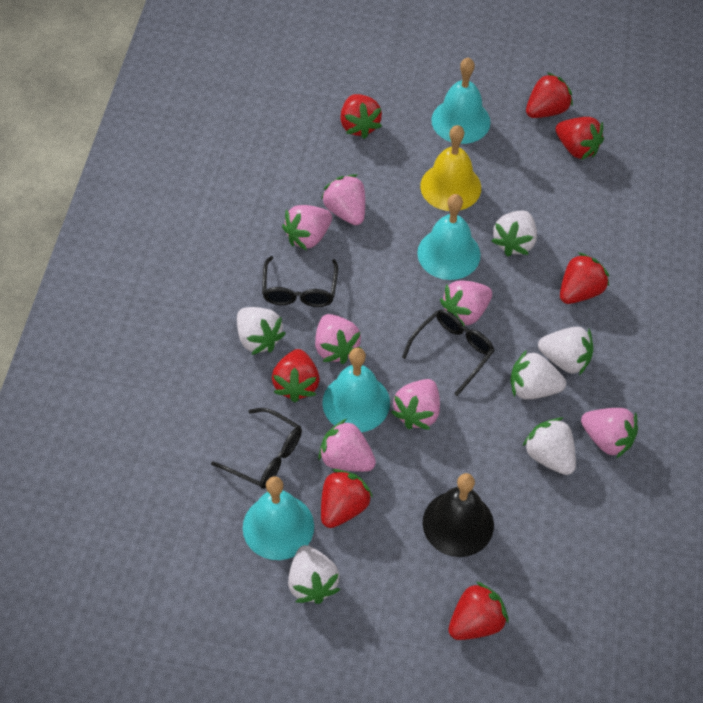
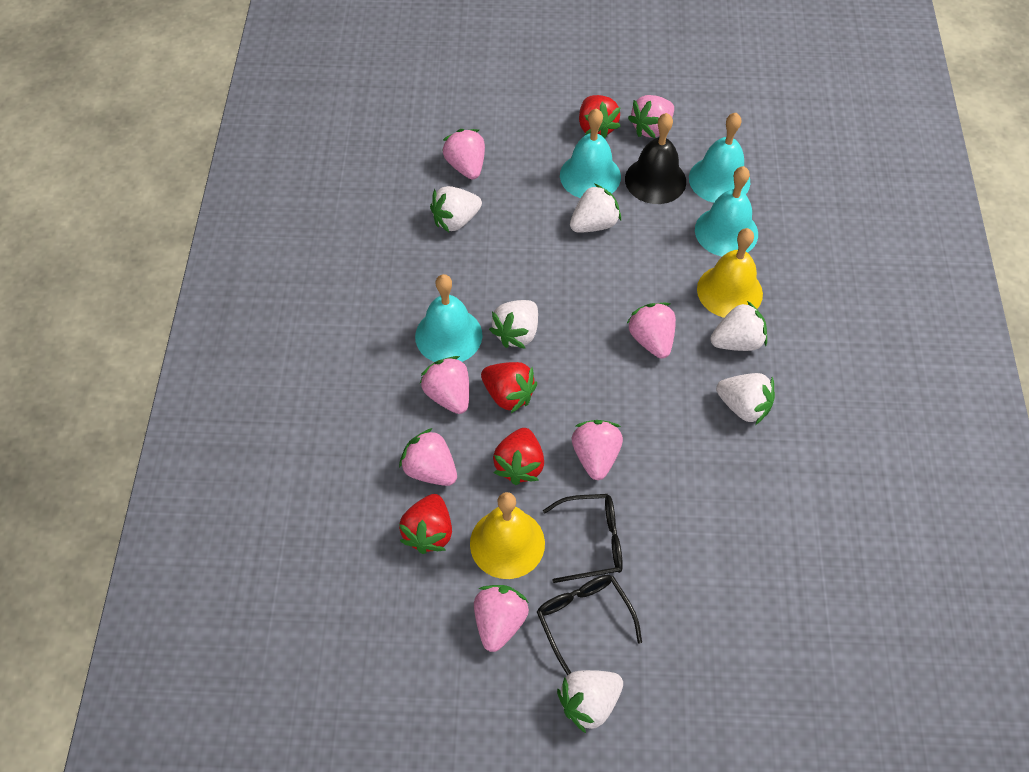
black glasses: [211,408,302,489] [262,256,338,307] [402,310,495,396] = 3 -> [537,575,642,676] [543,494,623,583] = 2
red strawberry: [272,349,320,402] [321,469,373,528] [340,94,382,139] [448,582,509,640] [526,72,573,118] [556,117,604,160] [560,252,609,304] = 7 -> [399,494,452,554] [481,362,537,413] [493,428,544,485] [579,95,621,139] = 4
yellow bell: [420,125,481,211] = 1 -> [470,492,545,579] [697,228,763,318] = 2

